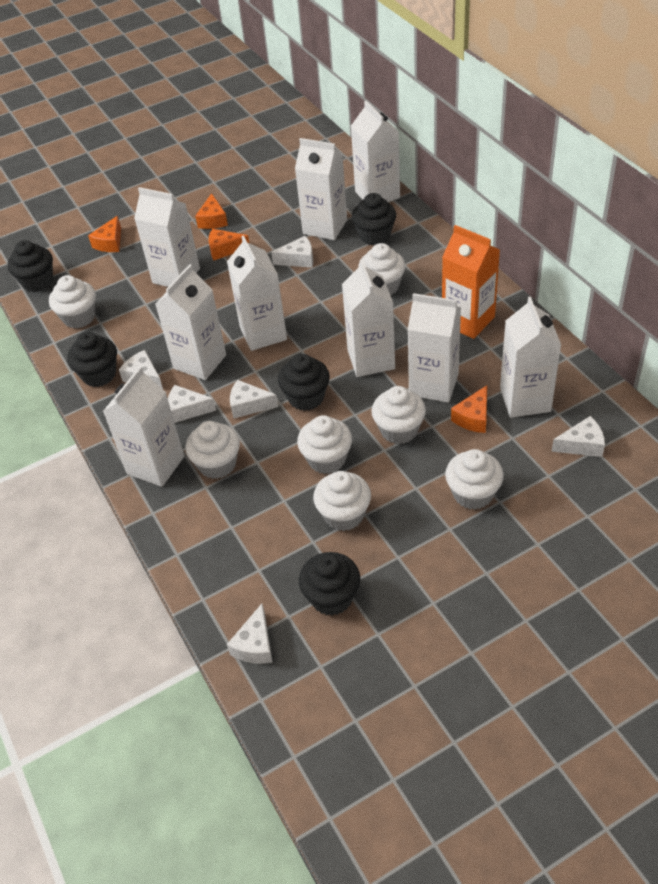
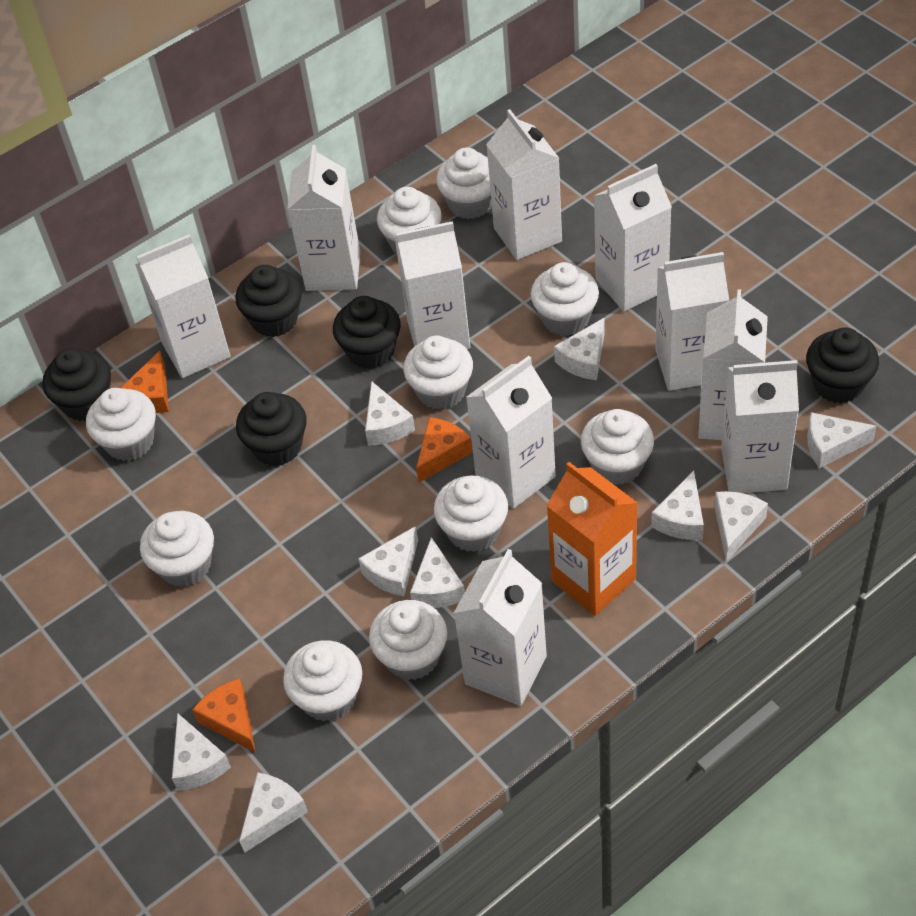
orange cheese: [88,216,121,252] [195,193,228,229] [208,229,249,261] [451,385,487,433] = 4 -> [121,351,169,413] [192,679,256,753] [416,417,473,483] = 3
white carton: [103,366,184,487] [134,187,200,287] [155,264,226,380] [227,235,287,351] [295,138,347,240] [342,259,395,377] [351,101,400,202] [407,293,461,403] [500,297,561,418] = 9 -> [135,234,231,378] [287,145,360,291] [395,221,470,349] [454,549,547,706] [466,356,556,509] [486,109,562,260] [594,164,672,312] [655,252,729,391] [698,289,768,440] [721,360,799,493] = 10
white cheese: [119,350,163,389] [168,385,216,423] [227,604,273,664] [230,380,278,419] [271,236,313,268] [552,416,605,457] = 6 -> [172,713,231,791] [239,772,308,853] [358,526,418,596] [365,381,415,446] [410,537,465,608] [554,318,605,380] [651,471,704,540] [714,491,768,562] [807,412,877,468] = 9
white cupcake: [49,275,96,328] [185,421,240,479] [297,415,352,474] [313,471,371,531] [358,243,405,295] [371,386,426,444] [445,449,504,510] = 7 -> [86,388,156,461] [140,511,214,587] [283,640,362,722] [369,600,447,680] [377,187,442,253] [404,335,473,410] [434,475,508,552] [436,147,492,219] [531,262,599,336] [581,409,654,485] = 10

